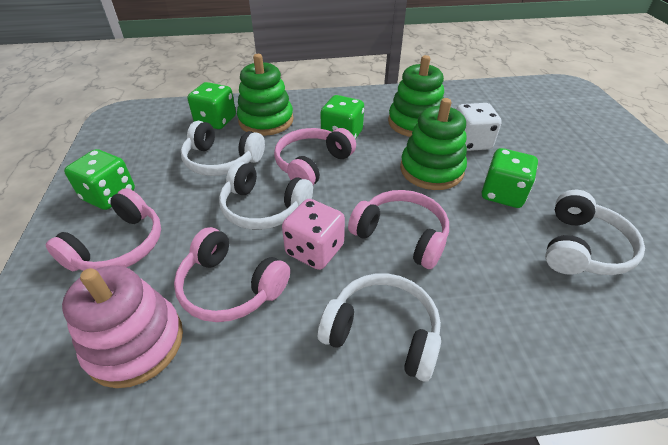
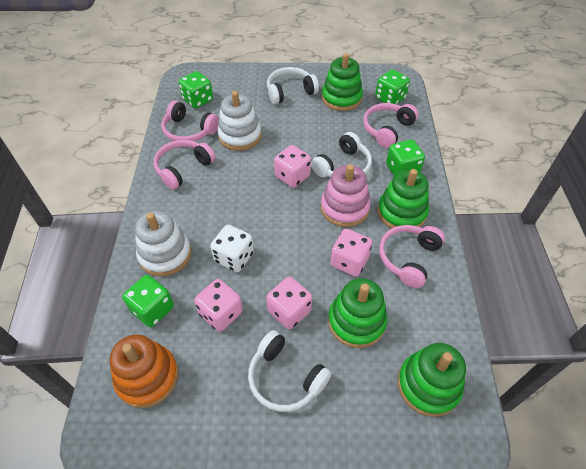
green stacking toy: [237,54,294,136] [388,55,444,137] [400,98,467,190] = 3 -> [322,53,363,111] [328,278,387,348] [378,169,429,229] [398,343,466,417] = 4
orange stacking toy: none = 0 -> [110,335,178,408] = 1
pink dice: [282,199,345,270] = 1 -> [194,279,243,332] [266,277,312,329] [274,145,311,188] [330,229,372,277] = 4
white headphones: [181,121,265,176] [219,161,313,230] [318,273,441,382] [545,190,645,275] = 4 -> [248,330,332,412] [267,67,319,104] [311,132,372,178] = 3
white stacking toy: none = 0 -> [135,211,191,277] [217,91,262,151] = 2

